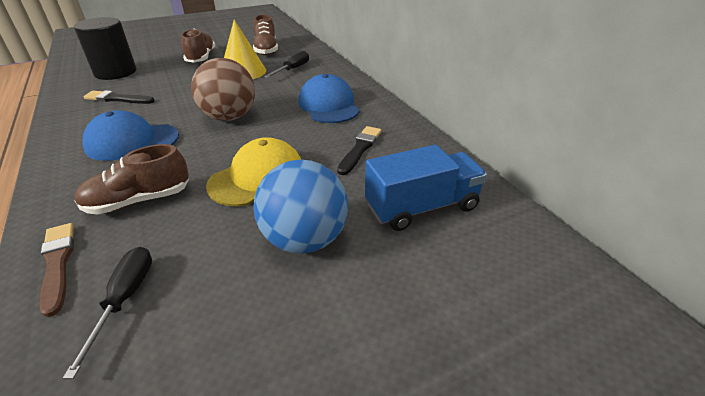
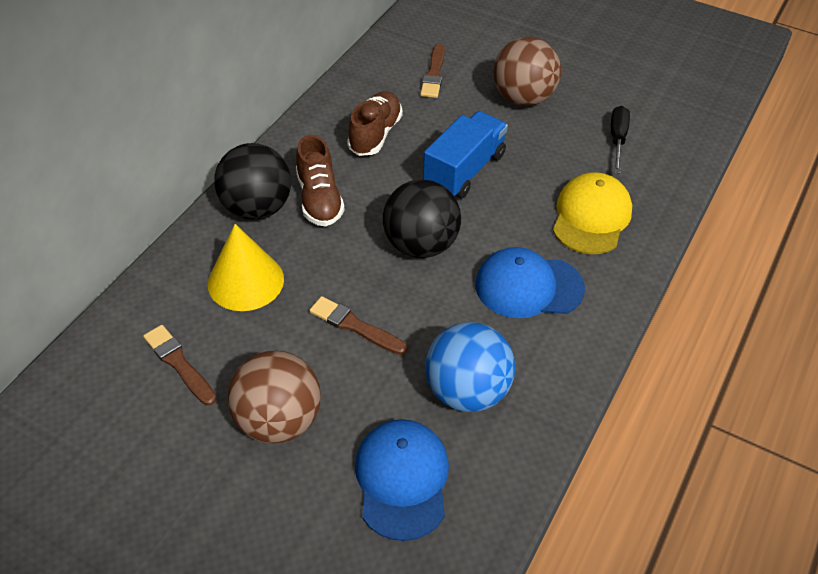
black ball: none = 0 -> [215,143,291,220] [383,179,461,258] = 2
black brush: [83,90,155,104] [337,126,382,175] = 2 -> none = 0
black cylinder: [74,17,136,80] = 1 -> none = 0
black screwdriver: [63,247,152,379] [264,51,309,78] = 2 -> [611,106,630,174] = 1
brown ball: [191,58,255,121] = 1 -> [227,350,321,444] [493,37,561,106] = 2
brown brush: [39,223,74,317] = 1 -> [143,325,216,406] [309,296,407,355] [420,44,445,98] = 3
brown shoe: [74,144,189,215] [181,29,215,63] [253,15,278,55] = 3 -> [296,135,345,227] [347,91,403,156] = 2

